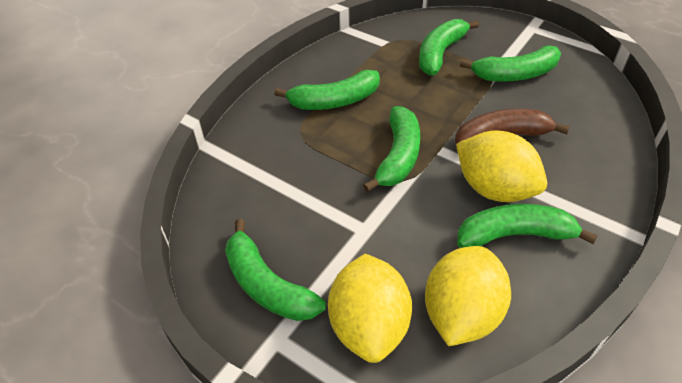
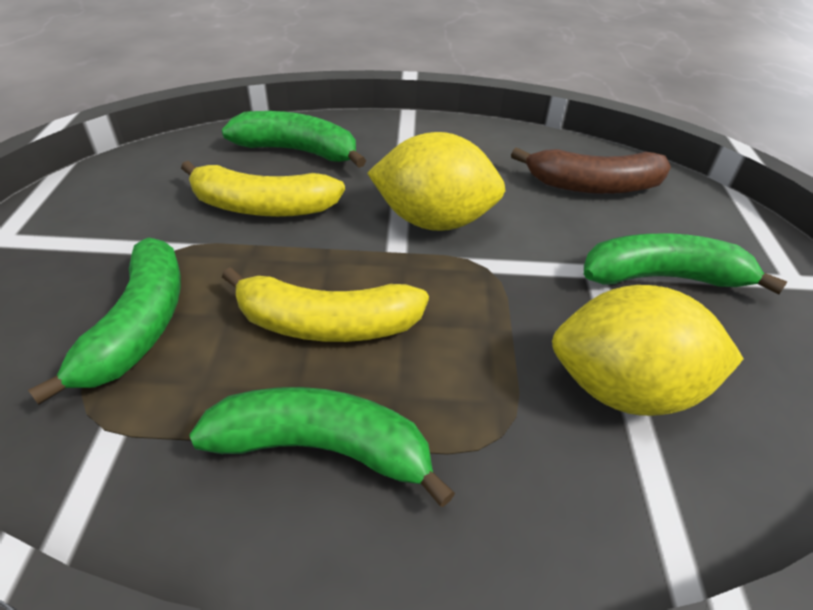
green banana: [225,219,326,321] [275,70,380,110] [363,106,421,192] [419,19,479,75] [457,204,598,248] [460,45,561,81] = 6 -> [28,237,181,405] [189,387,455,507] [222,111,366,168] [584,233,787,295] = 4
yellow banana: none = 0 -> [181,161,345,217] [222,267,429,342] = 2
yellow lemon: [328,254,412,363] [425,246,511,346] [456,130,547,202] = 3 -> [367,132,505,231] [552,285,744,416] = 2

